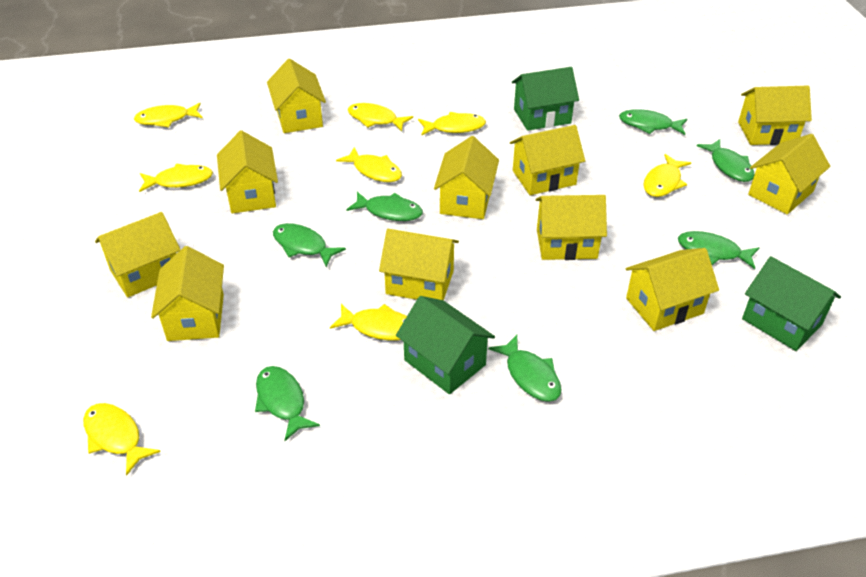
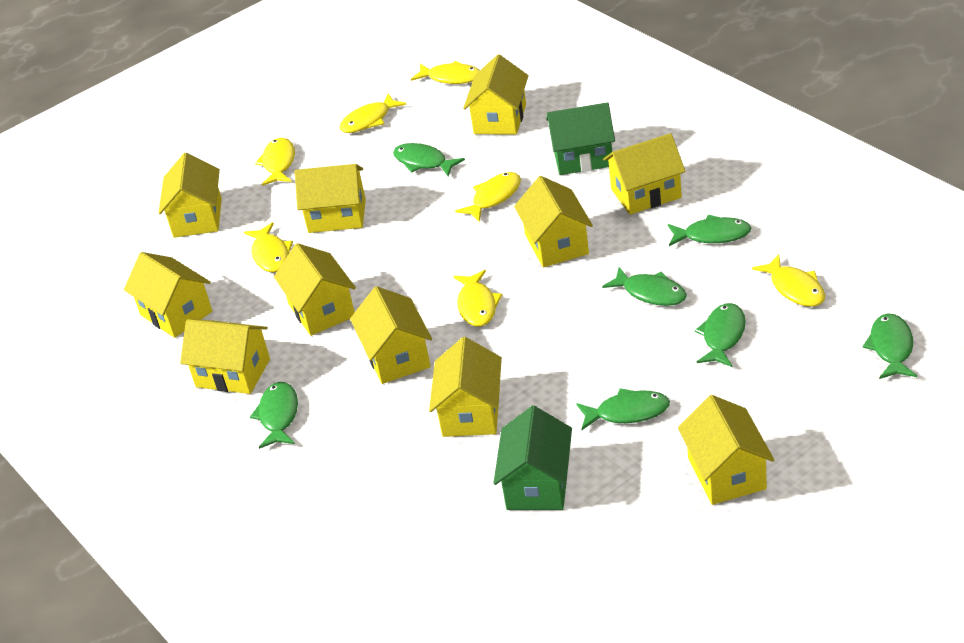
green house: [396,296,495,394] [512,67,579,131] [742,256,841,351] = 3 -> [493,406,572,510] [546,102,615,175] = 2
yellow fish: [83,403,161,476] [134,102,202,127] [139,164,213,192] [330,304,407,341] [336,147,402,182] [348,103,413,132] [418,112,486,136] [643,154,691,197] = 8 -> [244,222,293,272] [255,138,295,186] [339,93,407,133] [411,61,480,84] [453,270,502,326] [455,172,521,222] [752,254,825,307] = 7

